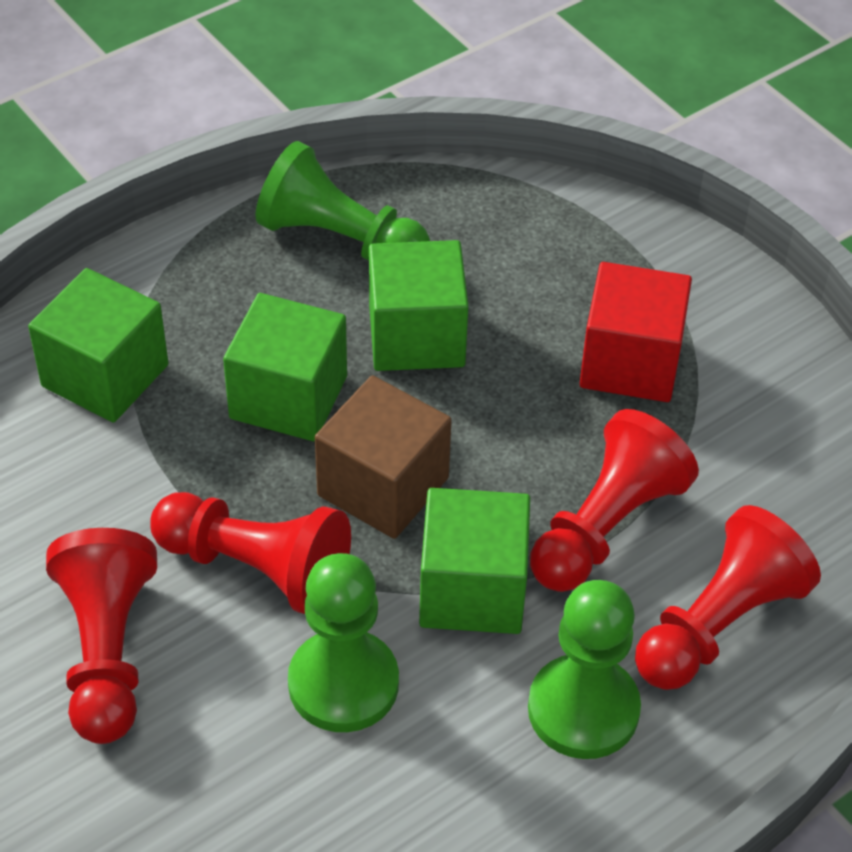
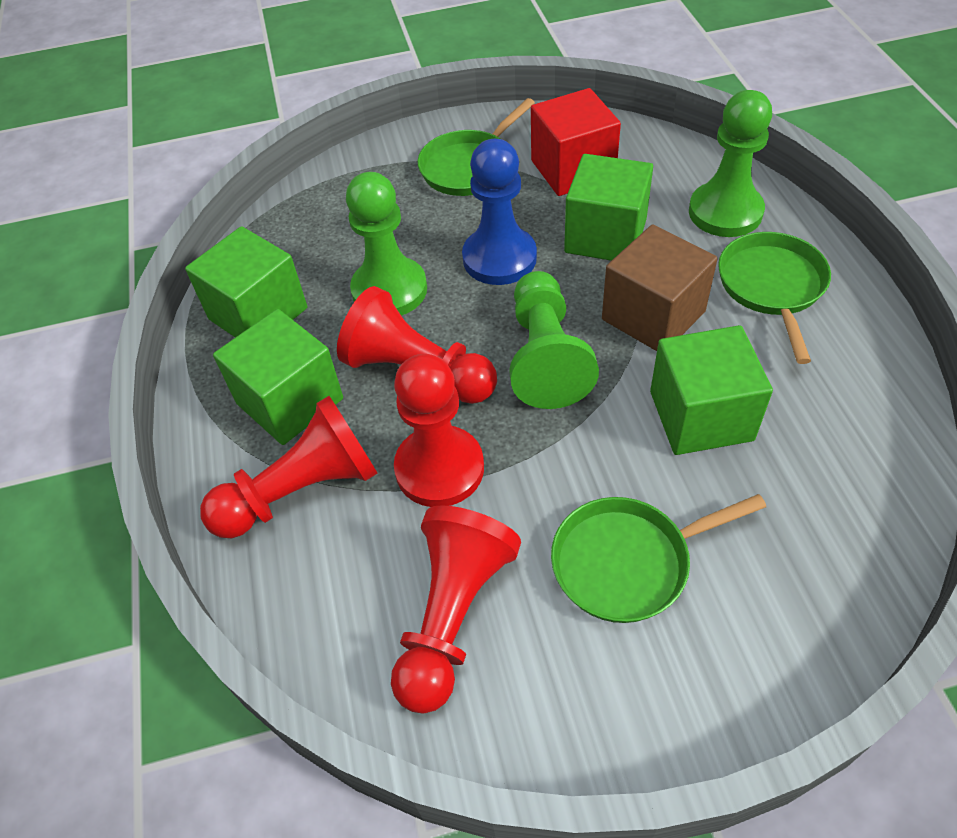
blue pawn: none = 0 -> [462,139,537,285] = 1
green pan: none = 0 -> [418,98,535,196] [551,494,766,623] [718,232,831,364] = 3

